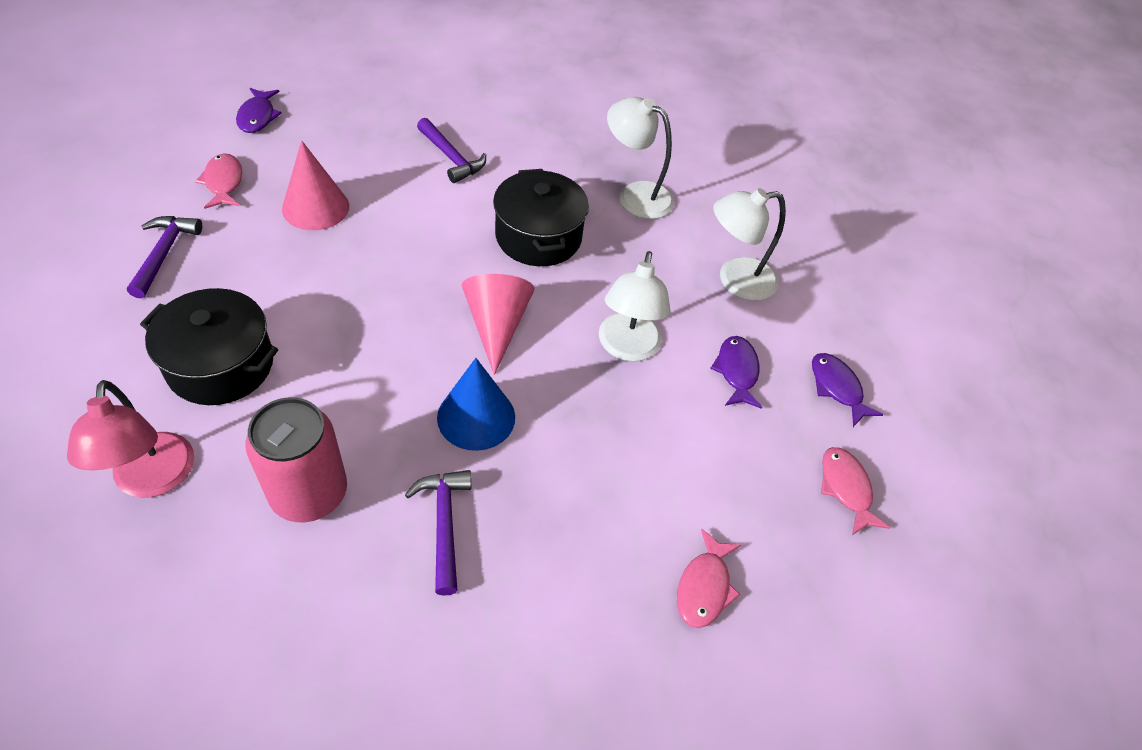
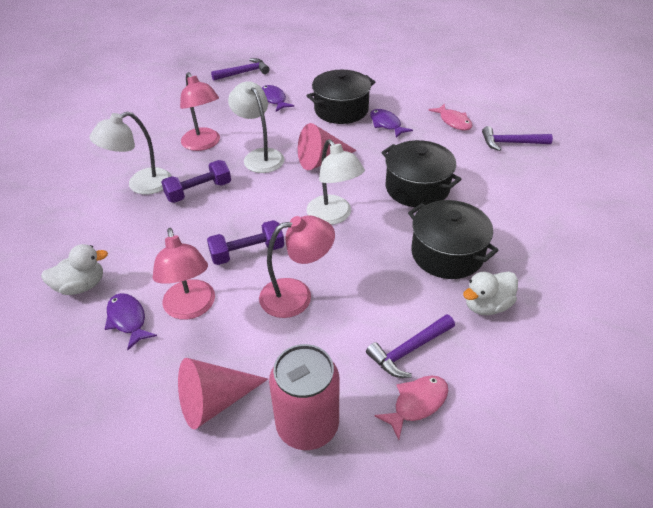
black pot: [140,288,278,405] [493,169,589,266] = 2 -> [307,70,375,124] [381,140,461,207] [408,200,499,279] = 3
blue cone: [437,358,515,451] = 1 -> none = 0
pink fish: [195,153,242,209] [677,528,741,628] [821,447,890,535] = 3 -> [374,376,448,440] [428,104,472,131] = 2
pink lamp: [67,380,194,498] = 1 -> [152,228,215,320] [180,72,220,151] [259,215,335,318] = 3
purple dumbbell: none = 0 -> [161,160,231,203] [207,220,284,265] = 2
white duck: none = 0 -> [41,244,108,295] [463,272,518,315] = 2

